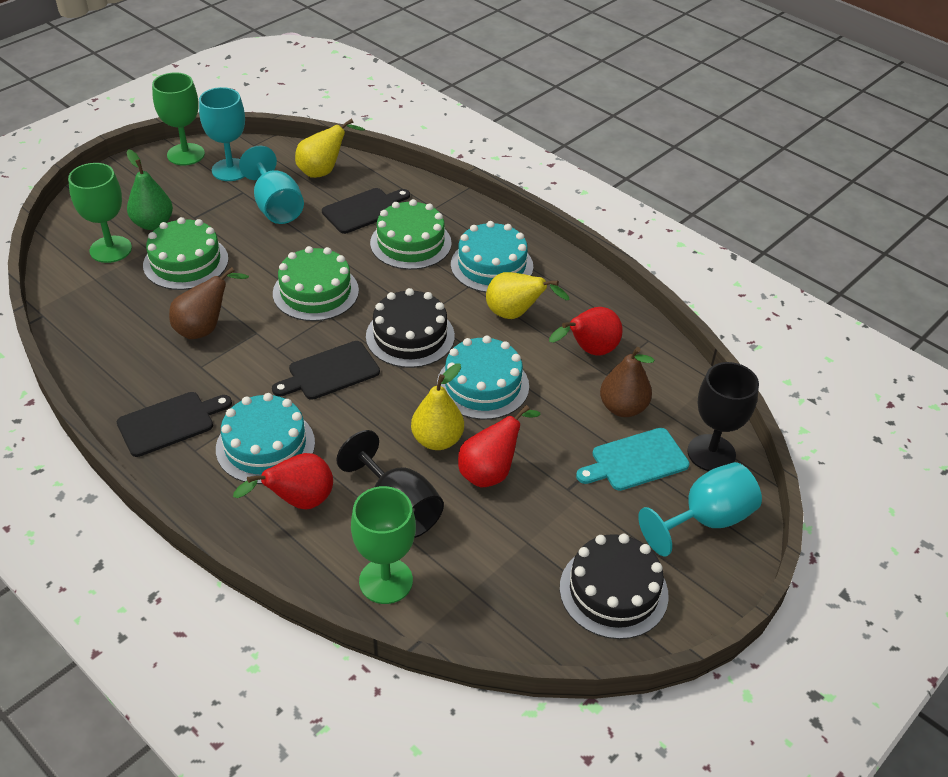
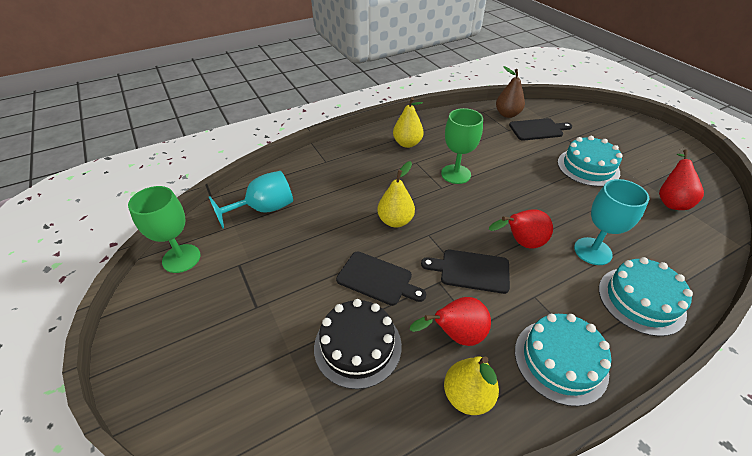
black cake: [366,288,455,368] [560,534,669,639] = 2 -> [314,299,402,389] = 1
black goblet: [337,430,444,538] [687,362,759,471] = 2 -> none = 0
brown pear: [169,267,249,339] [600,347,654,417] = 2 -> [496,66,525,118] = 1
green cake: [143,217,229,290] [273,246,359,321] [370,199,452,270] = 3 -> none = 0
green goblet: [68,163,132,263] [152,72,205,165] [351,486,416,604] = 3 -> [128,186,200,273] [441,108,483,184] = 2
green pear: [127,149,173,230] = 1 -> none = 0
turquoise cutting board: [576,428,689,491] = 1 -> none = 0
turquoise goblet: [199,87,245,181] [239,146,304,224] [638,462,762,556] = 3 -> [209,171,293,229] [574,179,649,265] = 2

